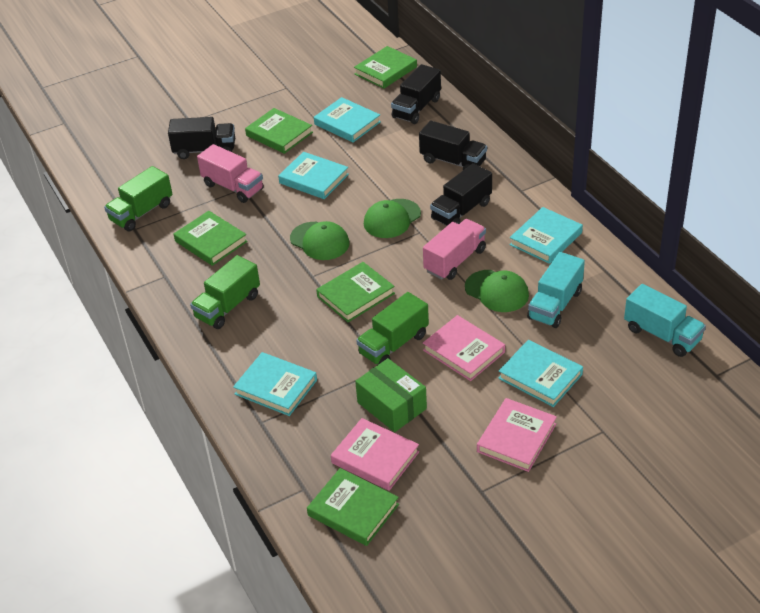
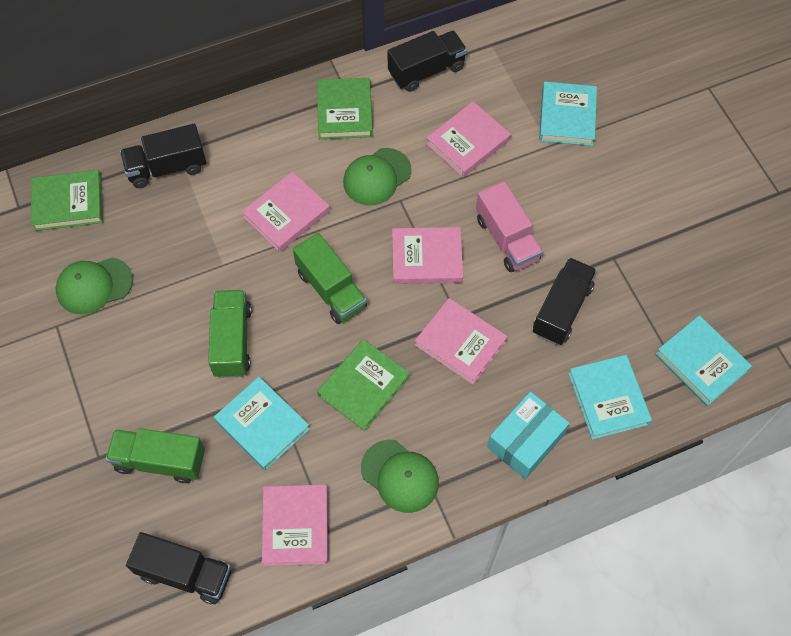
green book: [174,211,248,266] [245,108,313,154] [307,468,399,546] [316,262,395,322] [354,46,417,89] = 5 -> [31,170,103,231] [317,78,373,139] [317,339,410,431] = 3
green box: [355,358,427,432] = 1 -> none = 0
pink book: [331,418,419,491] [423,315,505,381] [477,398,557,472] = 3 -> [242,171,330,252] [262,485,328,566] [392,227,463,284] [415,298,507,385] [426,101,511,177] = 5
pink truck: [197,144,264,203] [423,219,486,280] = 2 -> [476,181,543,272] = 1
turquoise book: [233,352,317,416] [278,152,349,199] [314,97,381,142] [498,340,583,407] [510,207,583,264] = 5 -> [214,377,310,471] [539,82,597,146] [568,355,652,440] [656,315,752,406] = 4
turquoise box: none = 0 -> [487,392,569,479] = 1
turquoise truck: [527,252,585,328] [624,284,706,357] = 2 -> none = 0

